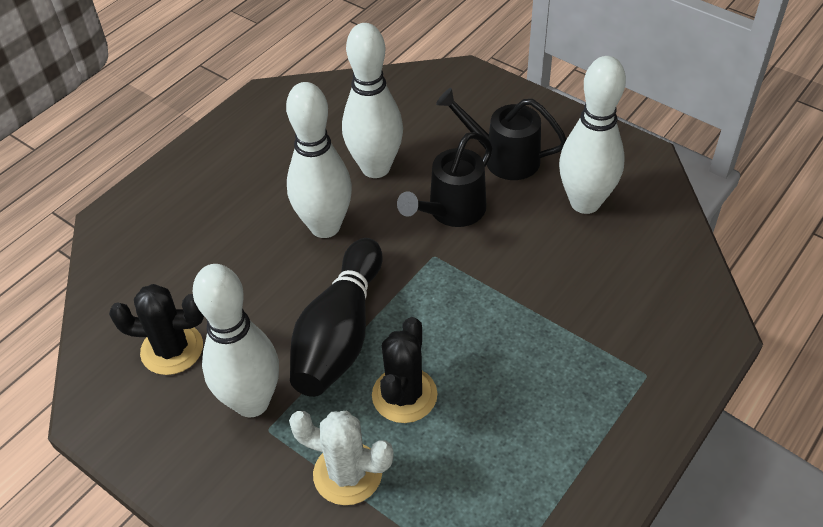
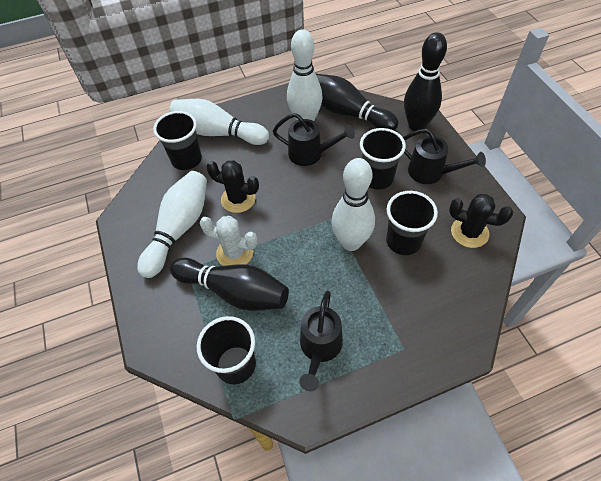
black bowling pin: [290,238,382,397] = 1 -> [170,258,289,311] [316,74,398,130] [404,32,447,131] = 3
black cup: none = 0 -> [153,111,202,170] [197,316,256,384] [360,128,406,190] [386,191,438,255] = 4
black watering can: [397,132,493,227] [436,88,567,180] = 2 -> [273,113,355,166] [299,291,343,391] [403,129,486,184] = 3

